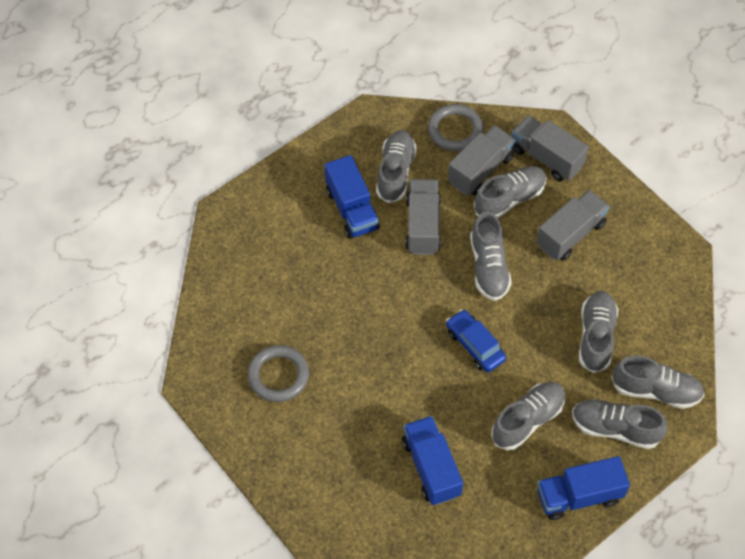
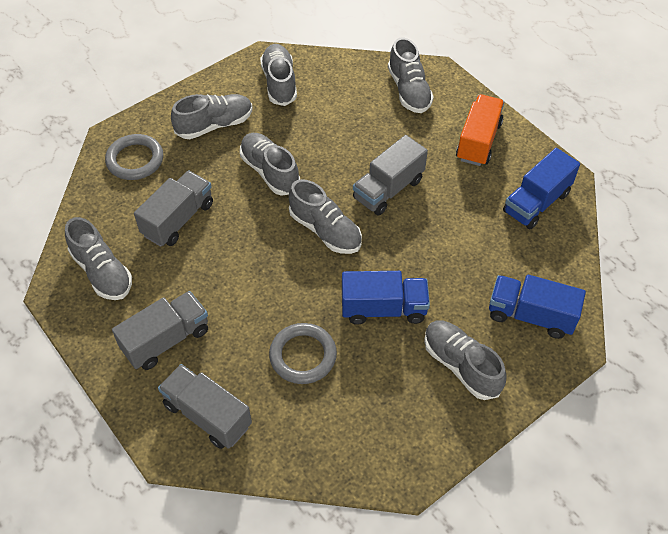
blue car: [446,309,506,372] = 1 -> none = 0
orange truck: none = 0 -> [456,94,504,166] = 1

